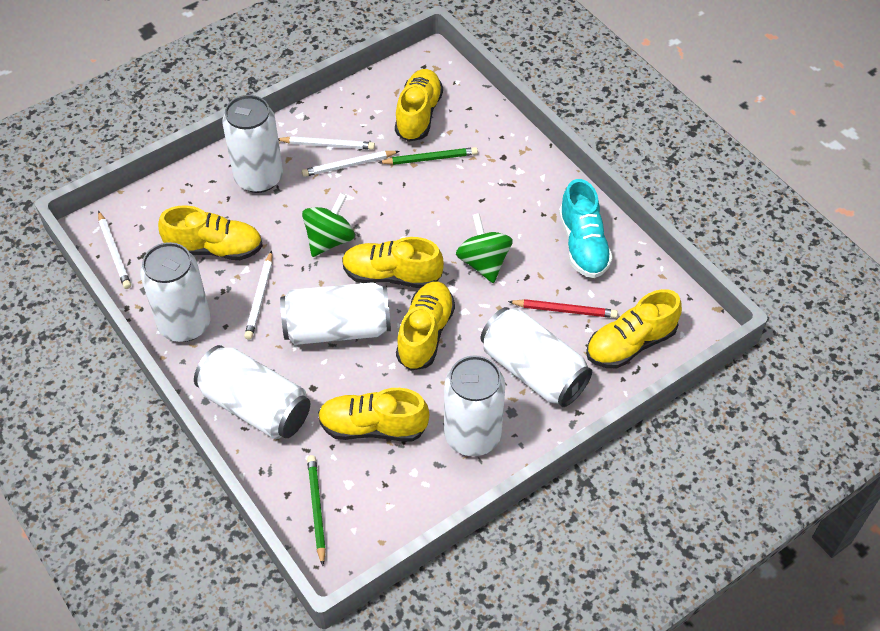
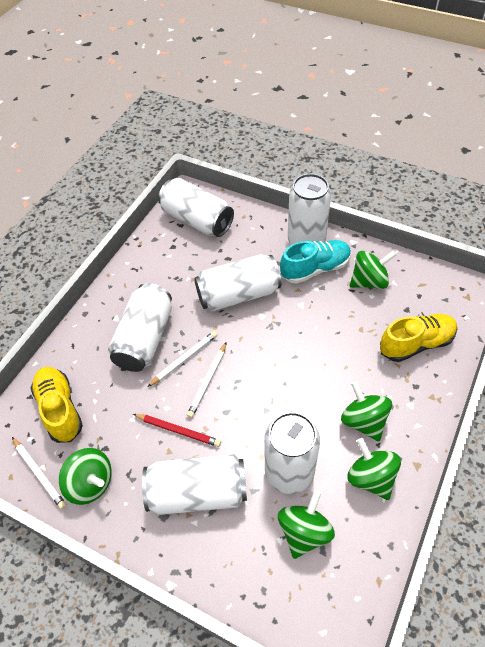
green pencil: [307,455,326,566] [378,147,478,165] = 2 -> none = 0
green spinning top: [302,193,355,257] [456,213,513,283] = 2 -> [59,448,112,505] [278,491,335,559] [341,381,392,441] [347,438,401,500] [350,251,396,289] = 5
white pencil: [98,211,131,289] [244,251,272,340] [278,136,375,150] [302,151,400,177] = 4 -> [12,437,67,510] [148,331,217,387] [187,342,227,418] = 3
yellow shoe: [158,205,263,260] [318,388,429,441] [342,237,444,288] [395,69,443,142] [396,282,455,371] [586,289,682,368] = 6 -> [31,367,83,443] [380,314,457,362] = 2

